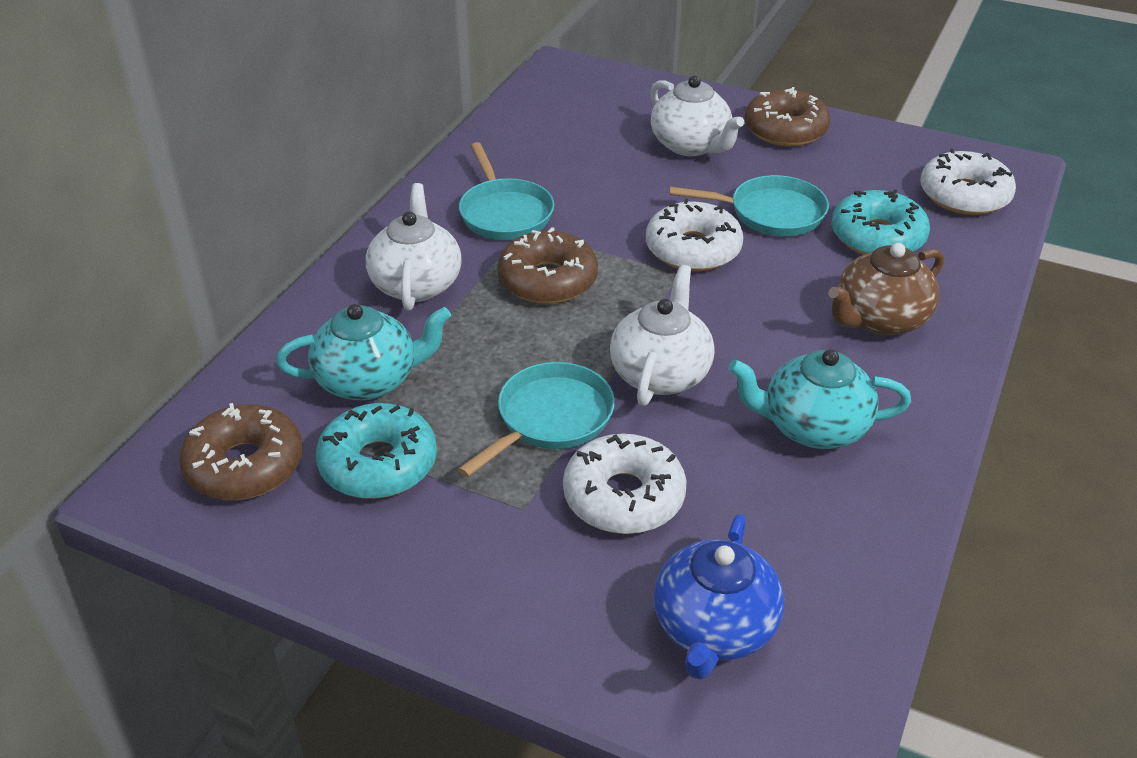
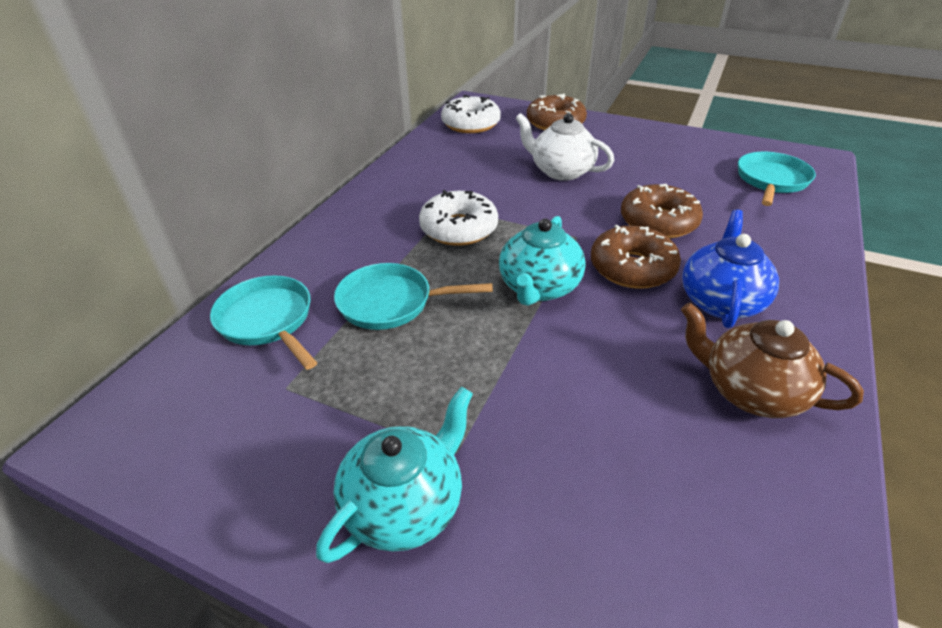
turquoise donut: [316,403,437,499] [832,189,930,255] = 2 -> none = 0
white donut: [563,434,687,534] [646,198,743,271] [920,149,1016,215] = 3 -> [419,190,498,246] [441,95,501,133] = 2
white teapot: [366,183,462,311] [610,265,715,406] [650,76,744,156] = 3 -> [515,113,614,181] = 1

